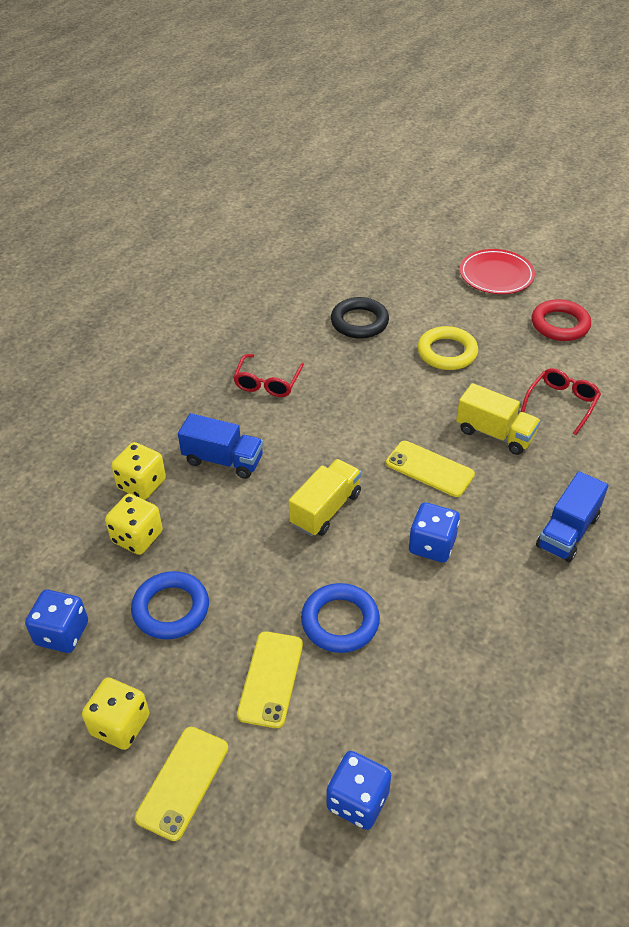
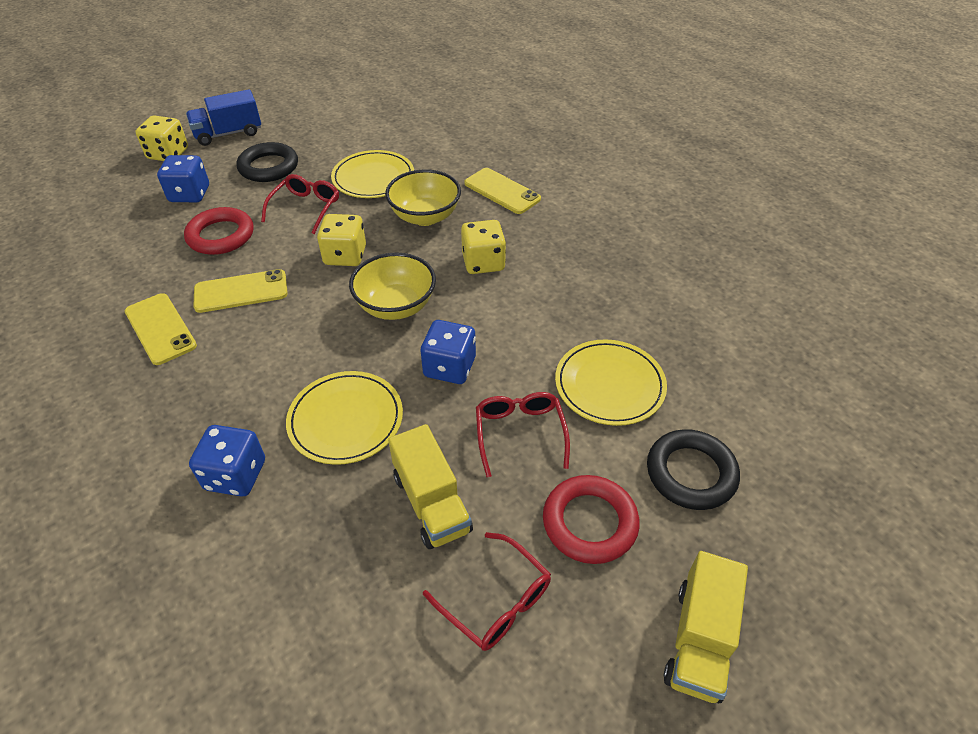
black ring: [331,297,389,339] = 1 -> [237,142,298,182] [647,429,740,510] = 2
blue ring: [131,571,209,639] [301,583,380,653] = 2 -> none = 0
blue truck: [178,413,263,479] [536,471,608,562] = 2 -> [186,89,261,146] = 1
red glasses: [233,354,304,397] [521,368,601,435] = 2 -> [261,174,339,234] [423,532,551,651] [476,392,570,477] = 3
red plate: [460,249,535,294] = 1 -> none = 0
red ring: [532,299,591,341] = 1 -> [184,207,254,255] [543,475,640,564] = 2
yellow bowl: none = 0 -> [349,253,436,320] [385,169,461,226] = 2
yellow plate: none = 0 -> [286,371,403,465] [331,150,414,198] [555,339,667,426] = 3
yellow ring: [417,326,478,370] = 1 -> none = 0

